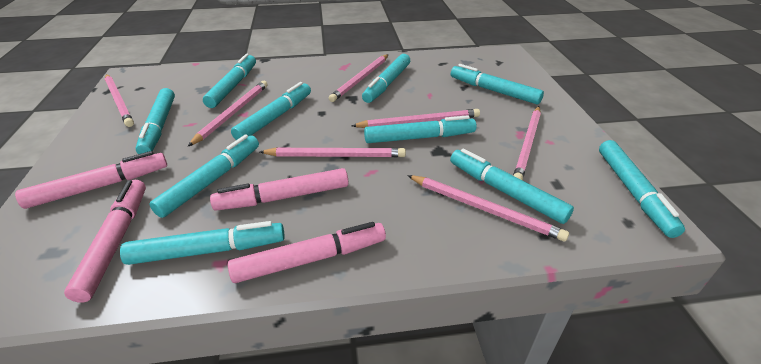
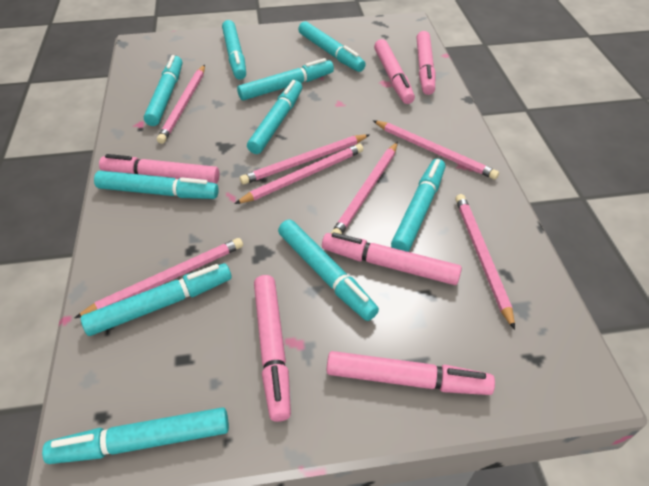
pink marker: [15,151,167,209] [64,180,146,303] [210,168,348,211] [228,222,386,283] = 4 -> [99,154,220,184] [254,275,291,422] [322,232,462,285] [327,351,495,395] [374,39,415,104] [416,31,435,95] = 6

